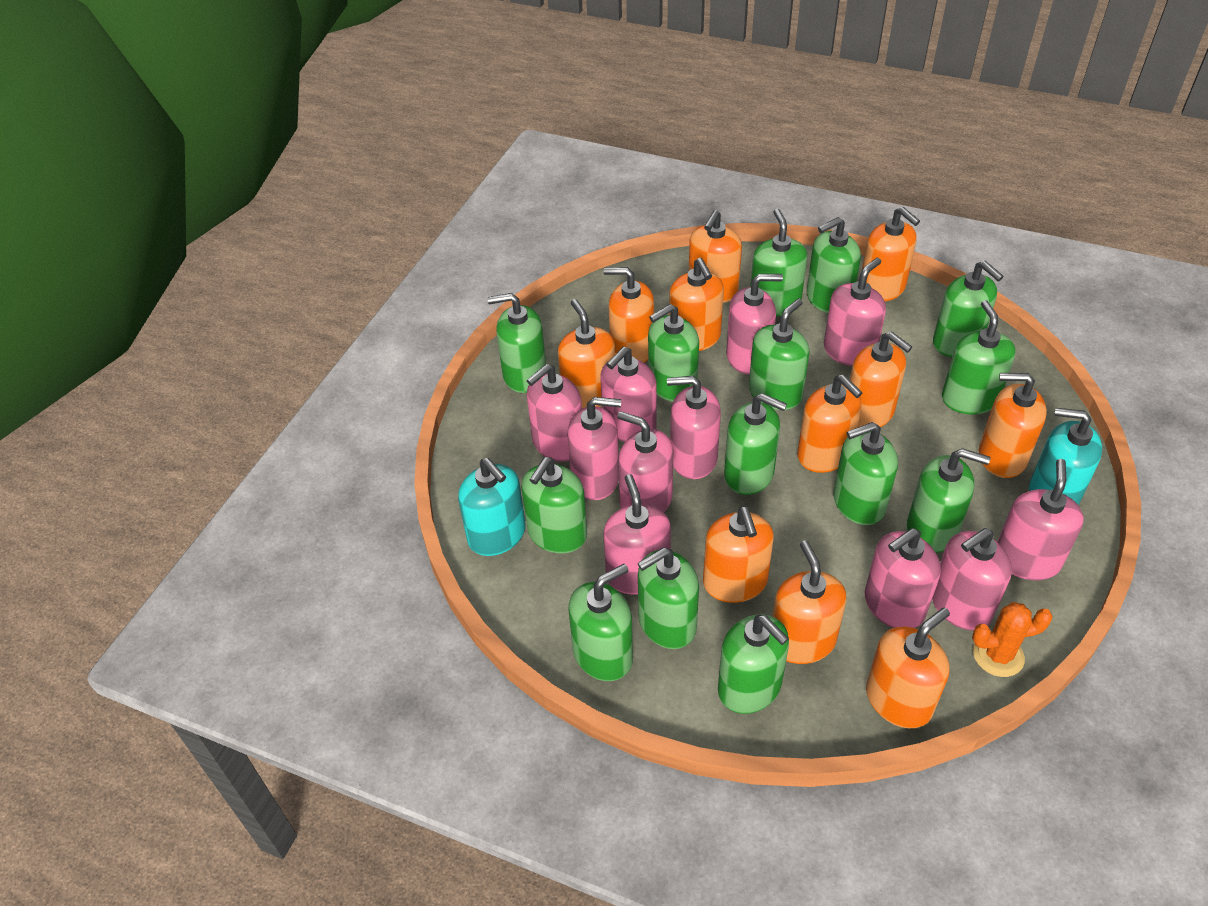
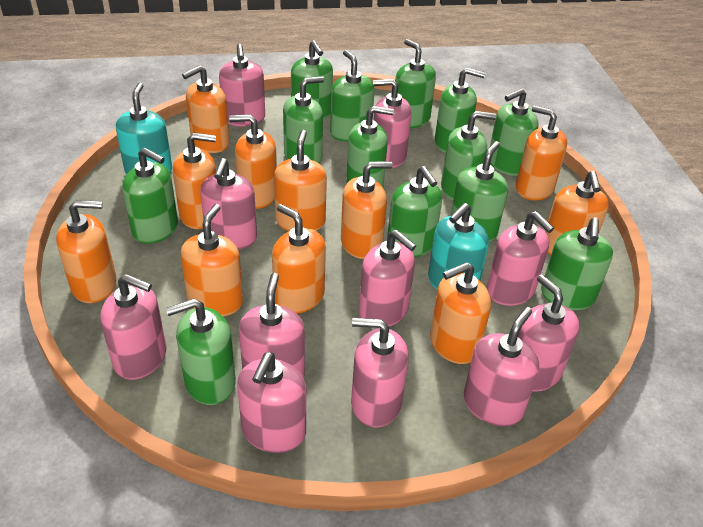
green soap dispenser: [487,293,547,393] [521,457,587,553] [569,564,633,681] [638,547,699,649] [648,304,699,402] [718,614,789,714] [724,393,787,495] [749,299,810,410] [750,209,807,316] [806,217,861,313] [833,422,898,525] [907,448,990,553] [933,261,1004,357] [942,300,1016,415] = 14 -> [122,148,178,244] [166,298,236,405] [283,76,324,163] [291,40,333,120] [330,50,375,142] [346,106,394,187] [387,166,443,257] [395,39,436,128] [435,68,485,153] [441,111,497,200] [450,141,508,242] [490,88,538,176] [541,217,613,310] = 13
orange cactus: [972,602,1053,677] = 1 -> none = 0

